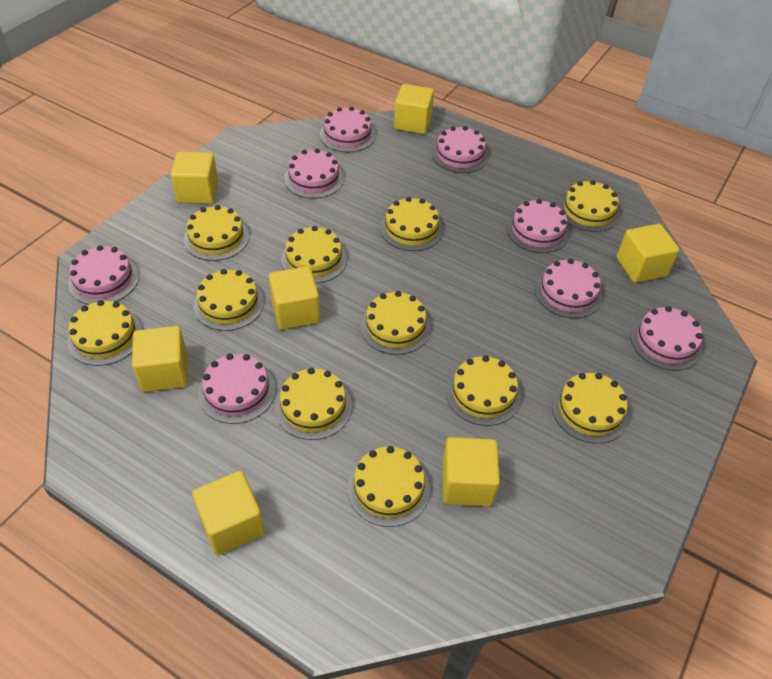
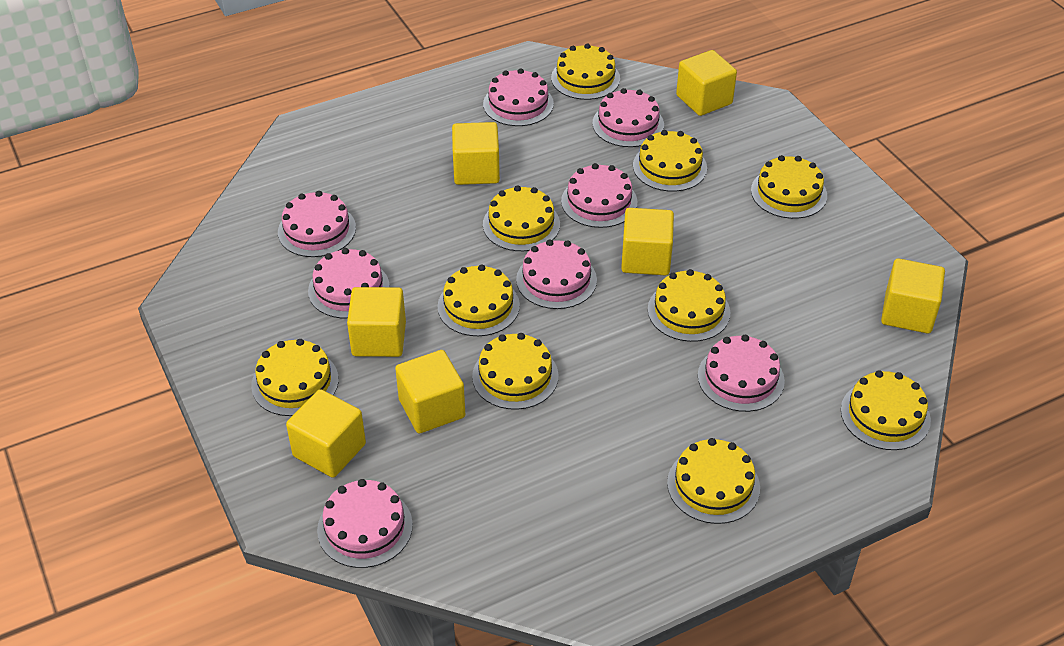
yellow cake: [68,300,142,366] [184,205,249,261] [194,269,264,331] [275,368,352,440] [281,226,347,283] [347,446,430,527] [361,291,431,355] [380,197,443,251] [446,356,521,426] [552,373,629,443] [558,180,620,232] = 11 -> [251,339,339,416] [438,264,520,336] [472,333,558,410] [483,185,560,251] [551,44,620,100] [633,130,707,192] [648,269,730,342] [667,438,760,524] [751,155,827,219] [841,370,931,450] = 10

